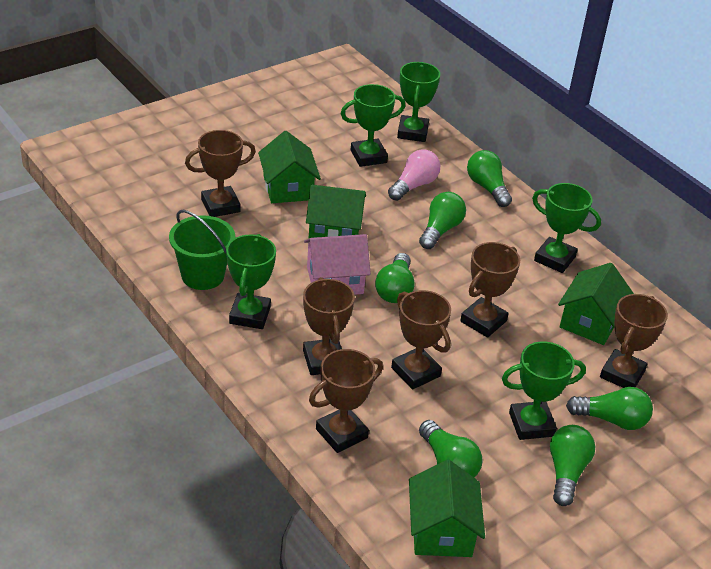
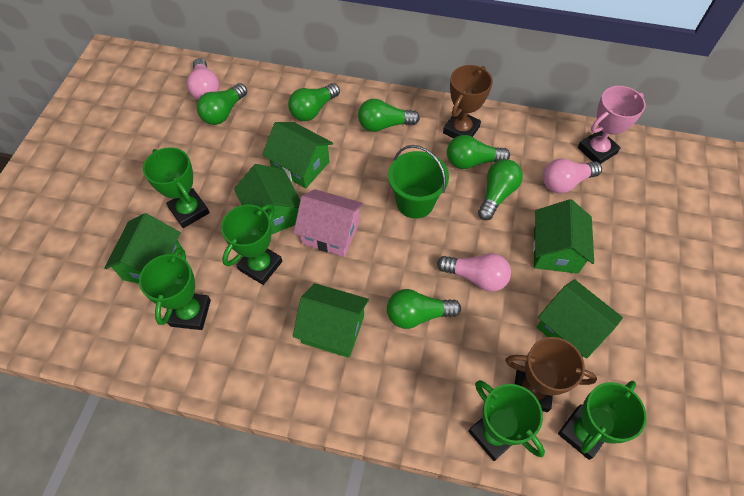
brown trophy: [185,130,256,217] [303,277,355,375] [309,349,383,453] [391,290,451,390] [460,242,520,338] [600,294,668,388] = 6 -> [443,65,493,138] [505,337,597,412] = 2
green house: [258,131,321,203] [306,185,366,238] [409,460,485,557] [558,263,634,345] = 4 -> [104,213,182,284] [234,164,300,235] [262,122,333,189] [293,283,369,358] [533,199,594,274] [537,279,623,359] = 6
pink light bulb: [388,150,440,201] = 1 -> [187,58,219,100] [437,253,511,292] [543,158,602,194] = 3
pink trophy: none = 0 -> [578,86,646,164] = 1

